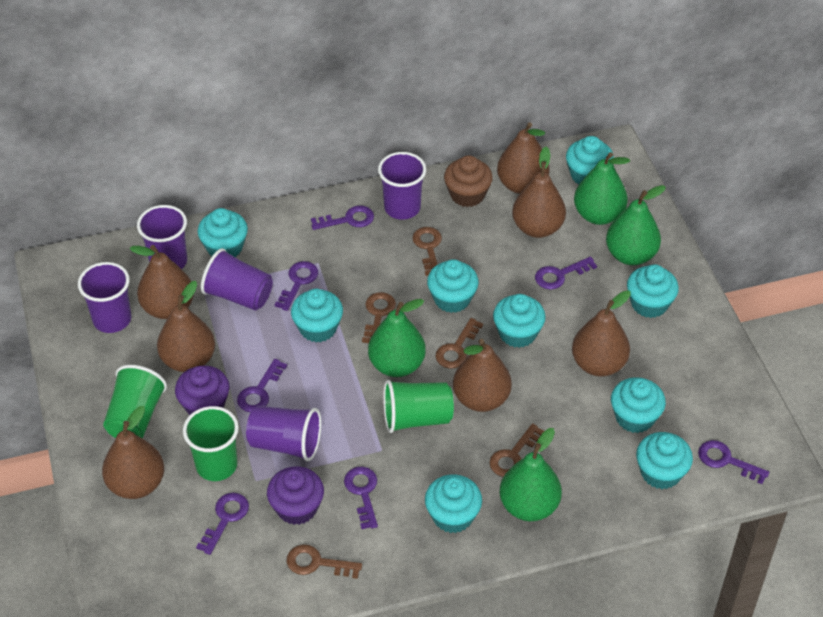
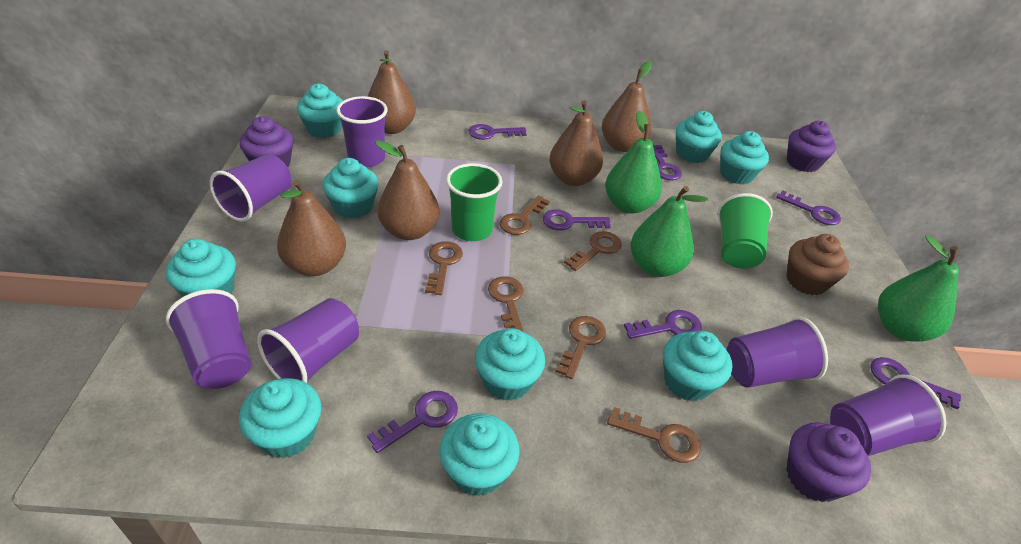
brown key: [287,544,362,579] [362,292,396,343] [412,227,442,276] [435,318,483,369] [490,423,544,477] = 5 -> [425,241,463,295] [488,276,524,332] [500,196,550,235] [555,316,606,379] [564,231,622,271] [607,407,701,463] = 6
brown pear: [102,406,164,499] [129,245,194,319] [157,281,215,372] [453,339,512,412] [497,122,550,194] [512,146,566,238] [572,290,631,377] = 7 -> [277,179,346,276] [368,50,416,134] [375,140,439,240] [549,100,603,186] [602,61,652,152] = 5
green cup: [103,365,167,438] [183,406,239,481] [383,380,454,433] = 3 -> [446,163,502,241] [718,193,773,269] = 2
green pear: [368,299,426,377] [500,428,562,521] [574,152,630,225] [606,185,666,265] = 4 -> [605,111,662,214] [631,186,708,277] [878,235,959,342] = 3
purple cup: [78,262,131,333] [137,205,187,269] [201,248,273,311] [246,406,321,462] [378,152,426,220] = 5 -> [166,289,252,389] [210,154,292,222] [257,298,359,383] [336,96,388,167] [727,317,828,388] [830,374,946,456] = 6
purple cupcake: [175,365,229,415] [267,466,324,525] = 2 -> [240,116,293,167] [786,422,871,502] [787,121,836,172] = 3

